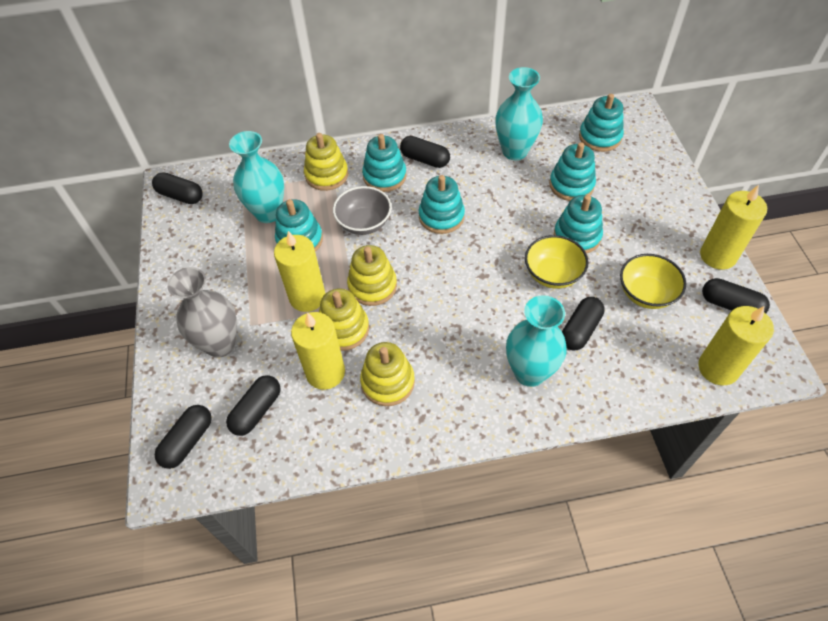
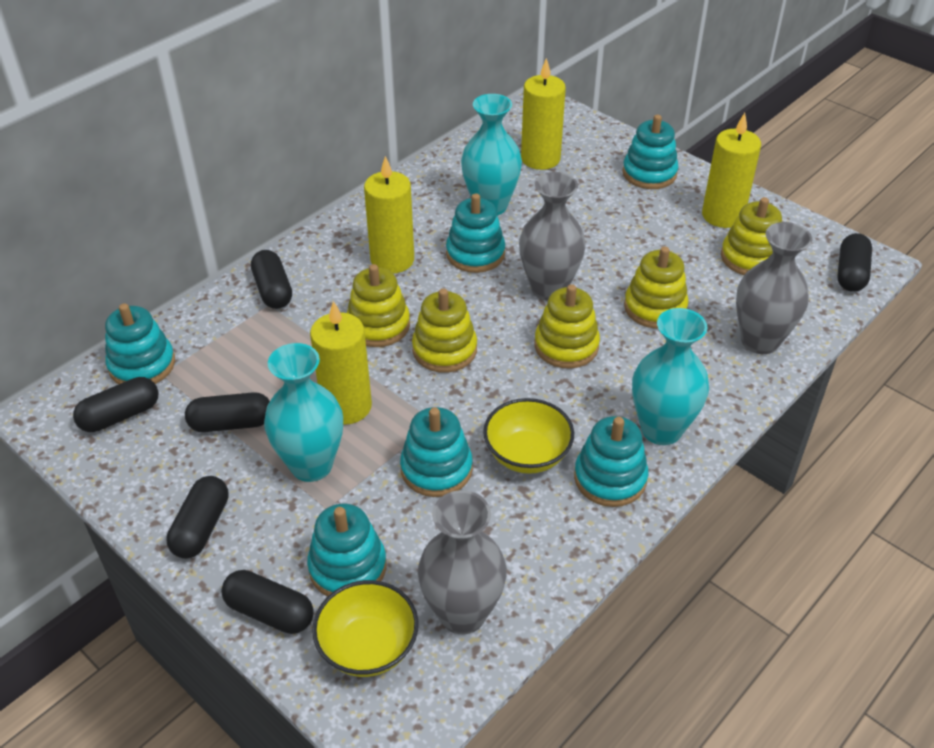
grey bowl: [333,186,392,235] = 1 -> none = 0
grey vase: [167,267,237,358] = 1 -> [418,490,507,634] [519,172,586,301] [736,222,812,354] = 3
yellow stacking toy: [304,133,348,191] [319,289,369,351] [347,245,397,306] [360,342,415,406] = 4 -> [347,264,410,347] [412,288,477,373] [534,284,600,369] [624,246,689,329] [721,197,782,275] = 5

